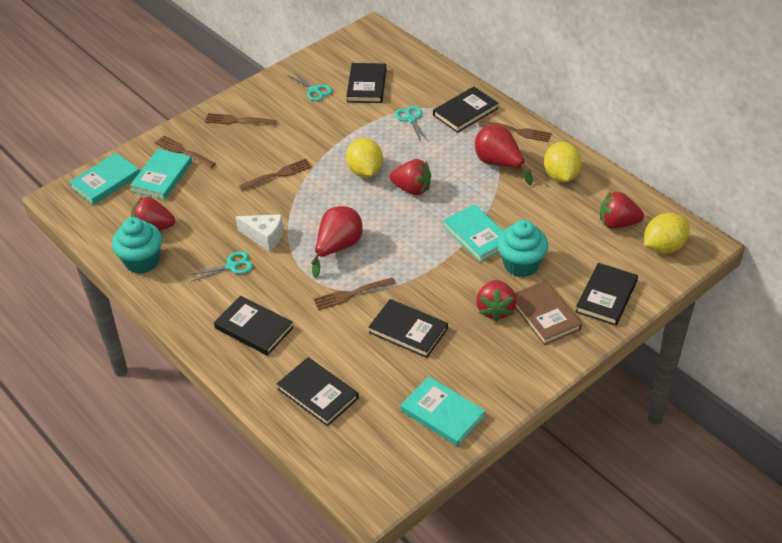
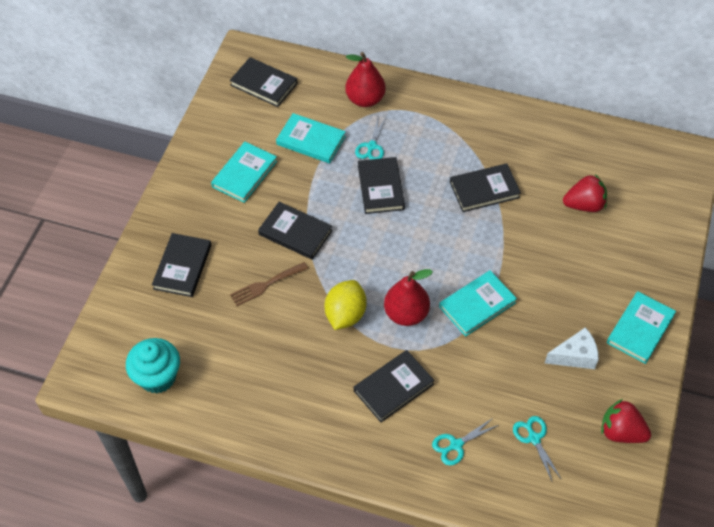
brown book: [515,280,582,345] = 1 -> none = 0
brown fork: [155,135,216,168] [205,113,276,125] [239,159,312,191] [314,277,396,310] [478,121,552,142] = 5 -> [230,262,308,306] = 1
red strawberry: [131,197,175,231] [390,159,431,195] [476,280,517,322] [600,191,644,229] = 4 -> [563,174,607,212] [601,399,651,443] = 2
turquoise cupcake: [112,217,162,274] [497,220,548,277] = 2 -> [126,338,180,394] = 1
yellow lemon: [346,138,383,178] [544,142,582,182] [644,213,690,254] = 3 -> [325,280,366,330] = 1

